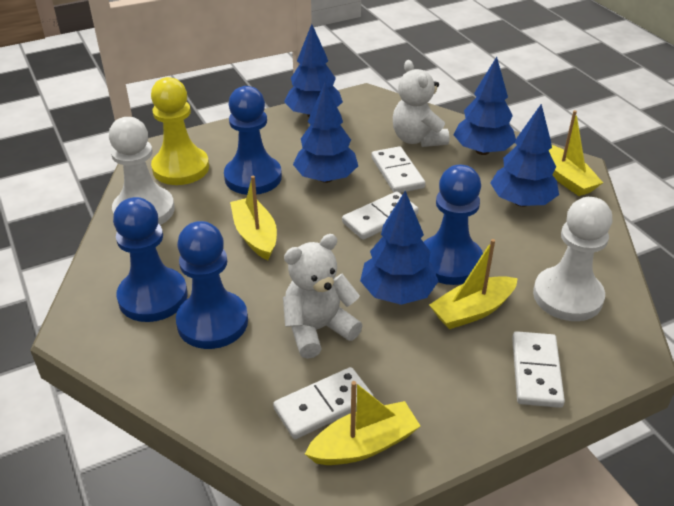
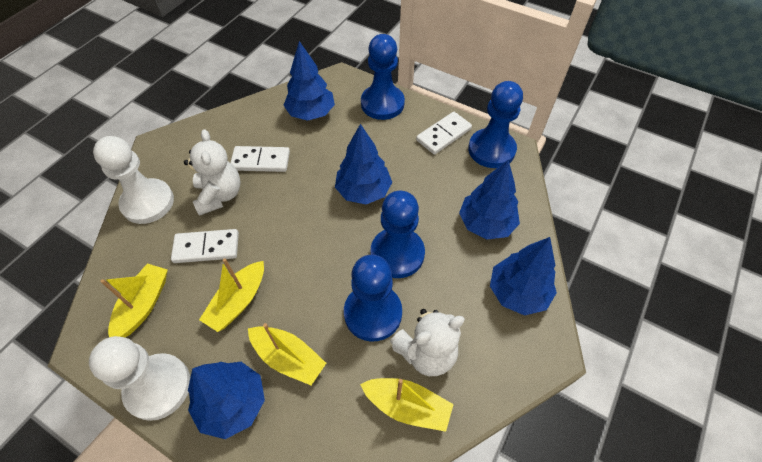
white domino: [273,367,374,439] [342,192,419,240] [371,146,425,193] [512,331,565,408] = 4 -> [171,229,239,263] [230,146,290,172] [416,112,472,155] = 3
yellow pawn: [151,77,209,185] = 1 -> none = 0

